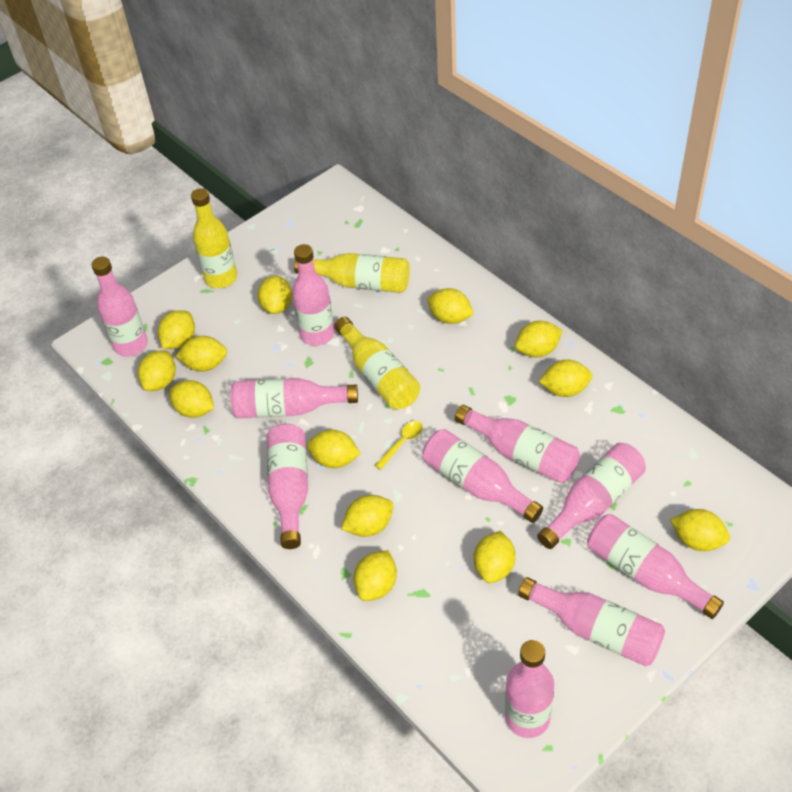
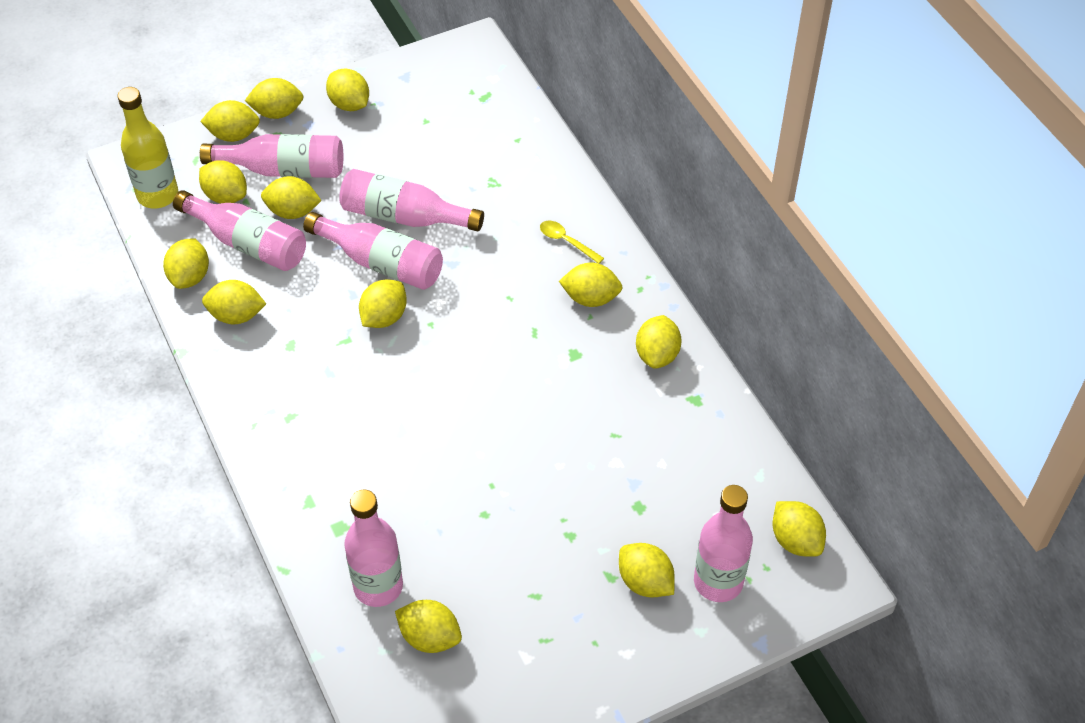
pink bottle: [91,257,148,356] [230,378,358,418] [267,424,308,549] [292,244,335,346] [422,429,543,523] [455,405,580,483] [505,640,554,738] [518,577,665,666] [537,443,646,549] [587,514,724,619] = 10 -> [173,190,306,271] [200,134,343,178] [303,212,443,290] [339,169,484,231] [344,490,403,607] [694,485,753,602] = 6
yellow bottle: [191,188,237,288] [294,253,410,293] [334,317,420,410] = 3 -> [117,87,178,208] = 1

